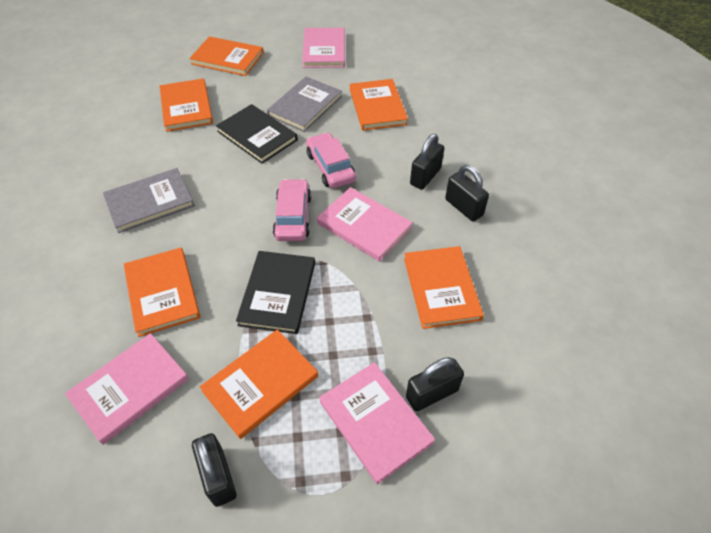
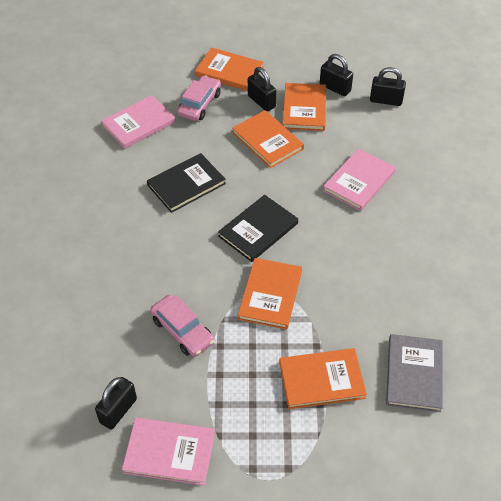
grey book: [103,168,195,233] [267,76,342,132] = 2 -> [386,334,443,412] = 1
orange book: [124,248,200,337] [160,78,213,132] [189,36,264,76] [200,329,318,439] [350,79,408,131] [404,246,484,329] = 6 -> [195,47,264,91] [232,110,304,168] [238,258,302,330] [279,348,367,409] [283,83,326,131] = 5
pink book: [65,333,189,445] [302,28,345,68] [317,187,413,262] [319,362,435,484] = 4 -> [101,95,176,149] [122,418,215,486] [323,148,396,211] = 3

